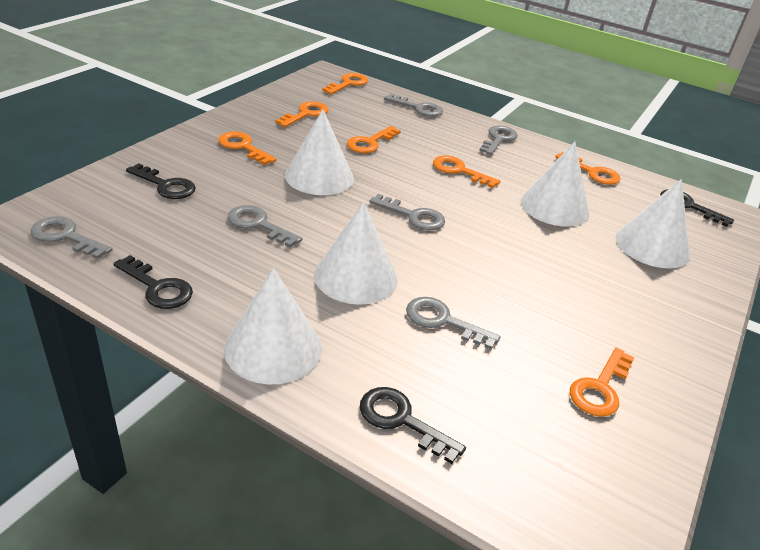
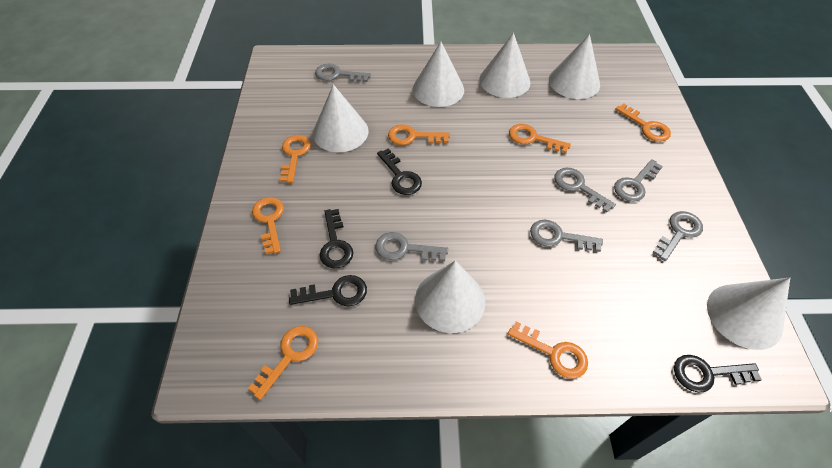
white cone: [224,268,322,385] [285,109,354,195] [314,202,397,305] [521,142,589,227] [616,179,690,268] = 5 -> [313,84,369,152] [413,42,464,107] [415,261,486,333] [479,33,530,98] [549,34,600,99] [707,278,790,350] = 6

